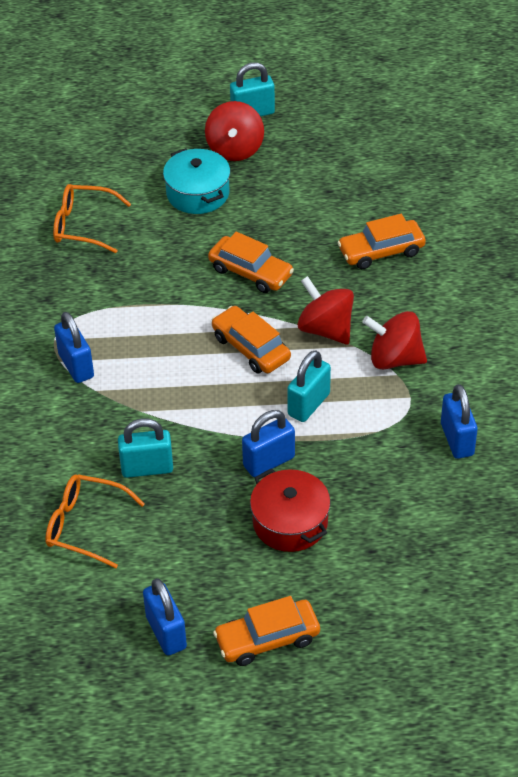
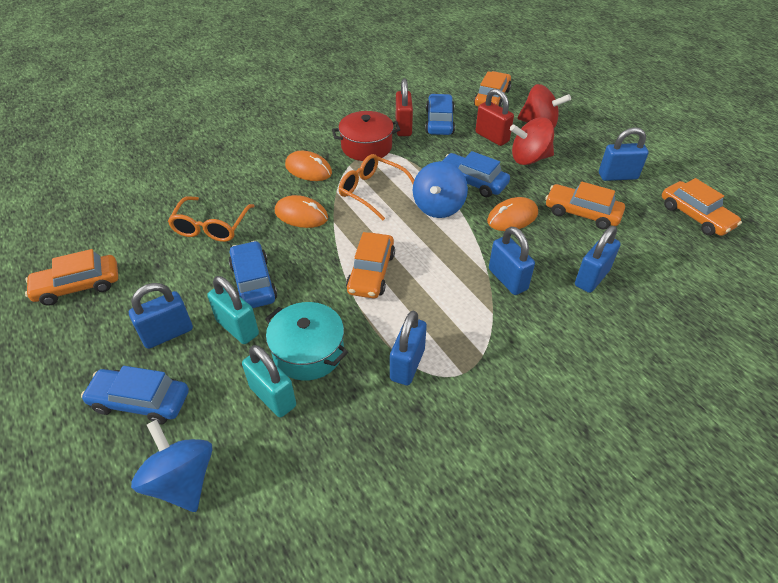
blue car: none = 0 -> [81,366,189,424] [229,241,277,308] [425,94,455,135] [442,151,510,197] = 4
blue padlock: [54,312,94,383] [143,578,187,655] [242,410,295,477] [441,384,478,459] = 4 -> [129,283,193,349] [390,311,427,385] [489,227,535,295] [575,226,621,293] [599,127,649,181] = 5
blue spinning top: none = 0 -> [131,420,213,512] [413,161,468,218] = 2
orange car: [208,232,294,293] [211,306,291,373] [213,596,320,666] [337,214,426,269] = 4 -> [25,249,118,306] [346,232,395,299] [474,71,511,107] [545,182,625,229] [662,178,742,236] = 5
orange mouse: none = 0 -> [275,195,328,228] [285,151,332,181] [487,197,538,231] = 3
red padlock: none = 0 -> [396,79,413,136] [475,88,514,146] = 2
red spinning top: [205,101,264,161] [297,276,354,344] [362,311,427,369] = 3 -> [510,117,554,165] [518,84,571,128] = 2
turquoise padlock: [118,418,173,478] [230,62,275,117] [287,350,331,422] = 3 -> [207,276,259,344] [242,345,296,418] = 2

